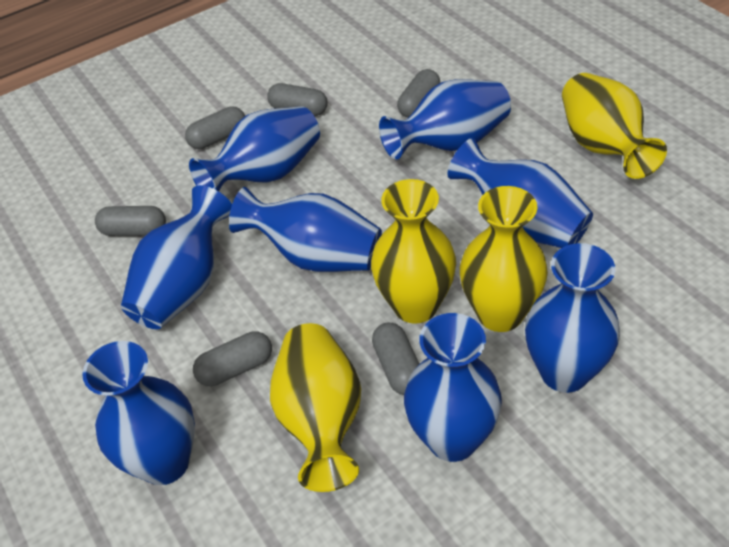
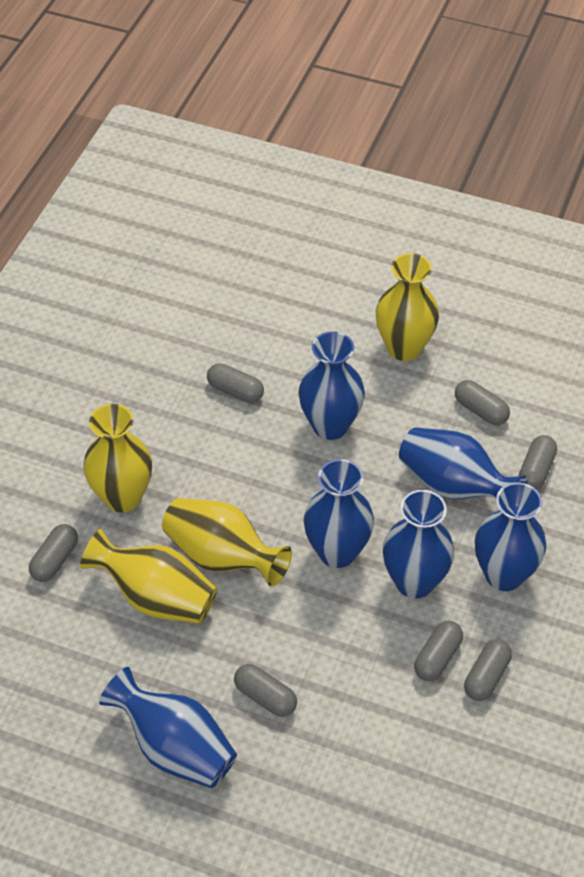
blue vase: [82,341,195,485] [121,185,232,329] [189,106,320,191] [229,187,382,272] [379,79,511,160] [404,313,502,462] [447,138,593,248] [525,243,620,393] = 8 -> [99,667,237,788] [299,331,365,440] [304,459,374,568] [383,490,454,599] [399,427,527,499] [475,482,546,591] = 6
grey capsule: [95,206,166,236] [185,106,245,149] [193,331,272,386] [267,83,328,116] [372,323,419,395] [397,69,440,118] = 6 -> [29,524,78,582] [207,363,264,403] [234,664,297,717] [414,621,463,681] [455,380,510,425] [464,639,512,701] [519,435,557,490] = 7

